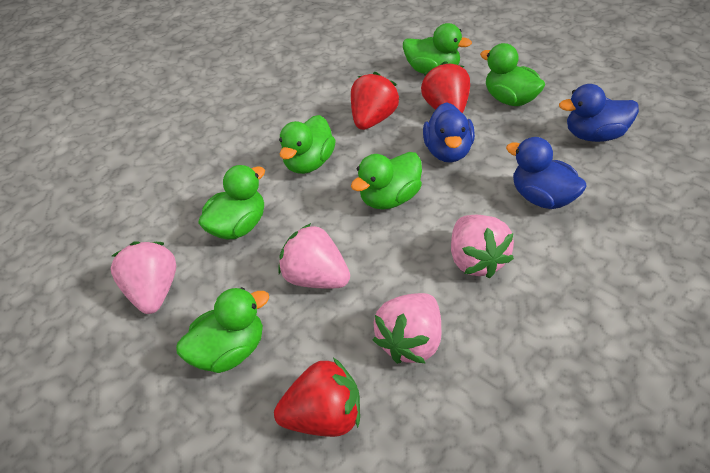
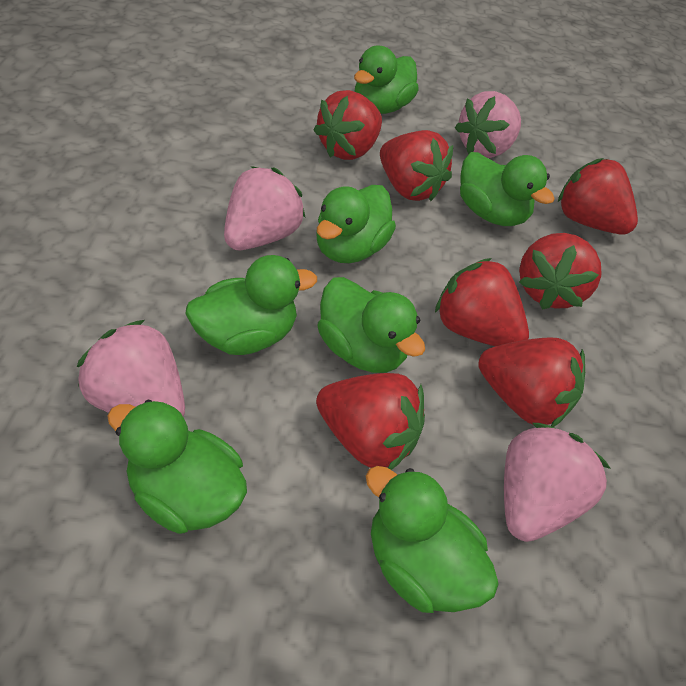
blue duck: [423,102,475,163] [506,137,587,209] [559,84,639,142] = 3 -> none = 0
green duck: [176,287,269,373] [198,165,265,239] [279,115,336,174] [351,152,422,210] [403,23,472,74] [480,43,545,106] = 6 -> [107,400,247,534] [185,255,317,355] [316,185,396,263] [317,277,425,373] [354,45,419,114] [366,466,499,613] [460,152,555,226] = 7
red strawberry: [274,357,360,437] [351,72,399,130] [421,61,470,113] = 3 -> [313,90,382,160] [316,373,425,470] [380,130,453,201] [435,258,529,346] [478,337,585,427] [519,233,601,310] [558,158,638,235] = 7

